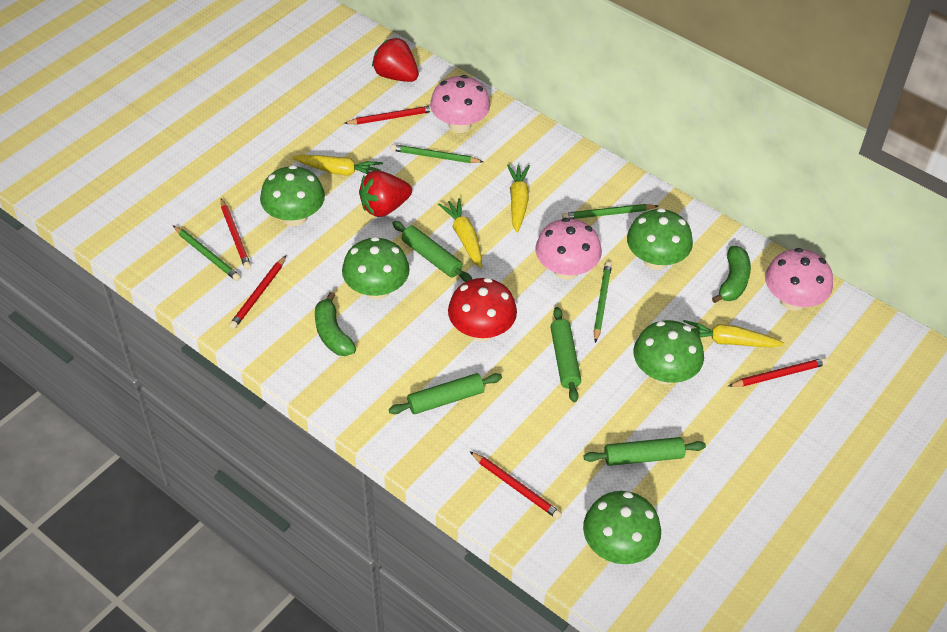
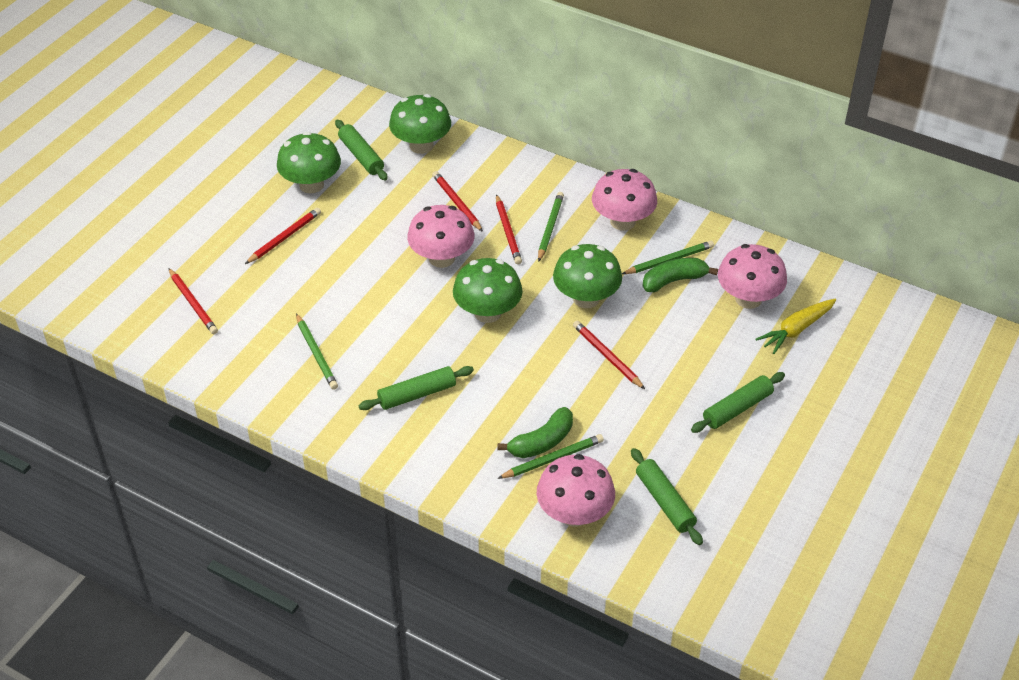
green mushroom: [260,165,325,226] [342,237,410,300] [583,491,661,564] [627,208,693,270] [633,320,704,384] = 5 -> [277,132,341,194] [389,94,451,154] [453,258,523,323] [553,244,622,308] = 4
pink mushroom: [430,75,490,133] [536,218,602,280] [765,248,833,311] = 3 -> [407,205,475,268] [537,454,615,527] [592,169,657,231] [718,244,787,309] = 4
red mushroom: [448,278,517,341] = 1 -> none = 0
red strawberry: [359,170,412,217] [372,38,419,82] = 2 -> none = 0
yellow carrot: [292,155,383,176] [438,198,482,268] [507,164,530,233] [683,320,784,348] = 4 -> [756,299,836,354] = 1

